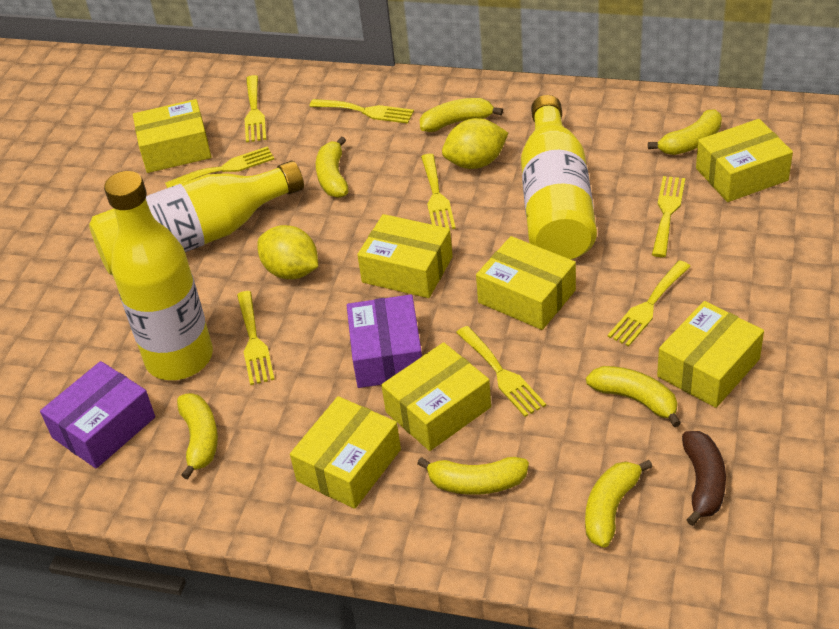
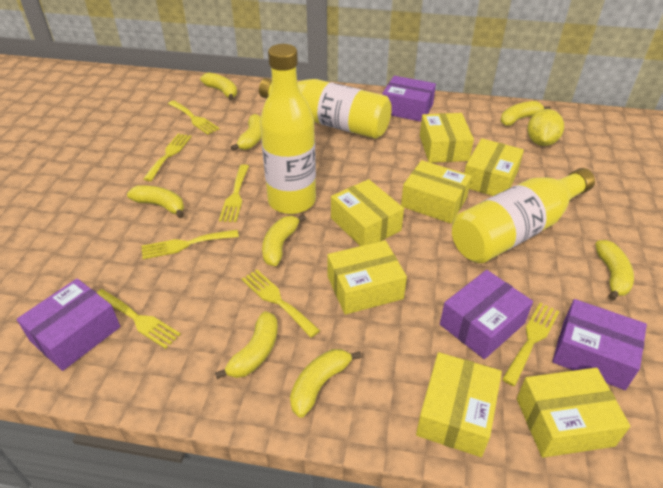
brown banana: [682,431,726,526] = 1 -> none = 0
purple box: [40,361,155,469] [347,295,422,388] = 2 -> [17,279,120,371] [382,76,436,122] [440,270,533,359] [552,299,647,390] = 4
yellow banana: [177,393,218,480] [316,136,348,198] [417,457,529,495] [420,98,503,132] [585,460,652,548] [586,366,681,427] [648,109,722,155] = 7 -> [127,186,184,218] [200,73,237,101] [215,311,278,379] [231,114,261,151] [262,214,306,266] [290,349,362,418] [501,101,551,126] [595,240,634,301] = 8
yellow fork: [165,146,274,188] [237,291,275,385] [245,75,266,143] [309,99,414,124] [421,154,456,229] [456,326,546,417] [608,260,691,347] [652,176,685,257] = 8 -> [97,289,181,349] [142,230,239,259] [143,134,192,181] [168,100,219,135] [219,164,249,222] [242,270,320,338] [502,303,560,386] = 7
yellow lemon: [258,225,318,279] [442,118,508,169] = 2 -> [527,109,564,146] = 1

